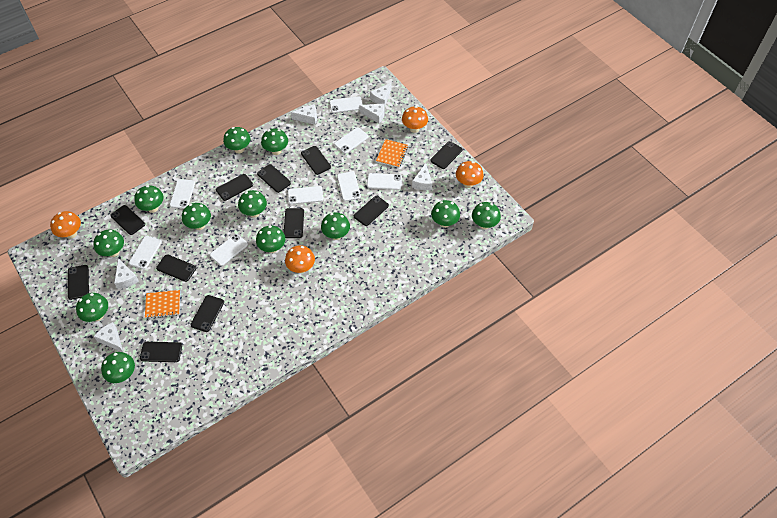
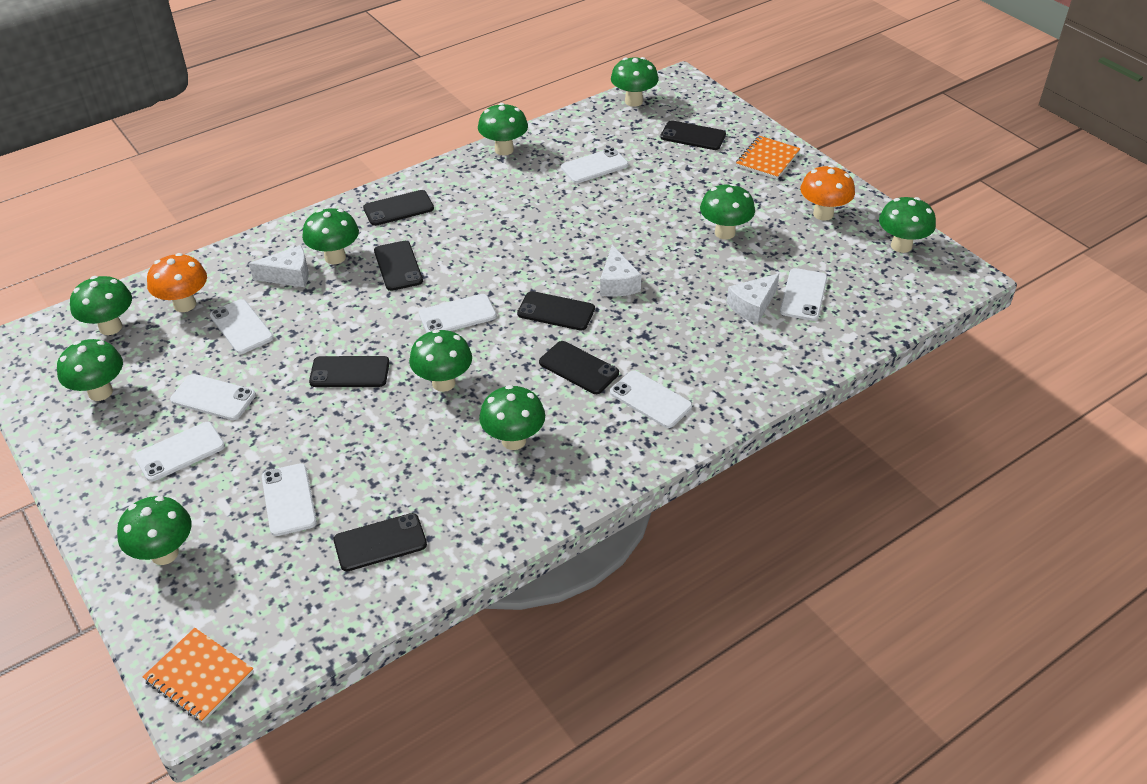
black phone: [68,265,89,300] [110,205,145,235] [140,342,182,362] [156,254,196,282] [190,295,224,332] [216,174,253,201] [257,164,291,193] [284,208,304,238] [301,146,331,175] [354,196,389,226] [430,141,463,169] = 11 -> [309,356,389,387] [333,513,427,571] [363,190,434,226] [374,241,423,291] [517,291,595,331] [539,341,619,394] [660,120,726,150] = 7
green mushroom: [76,293,108,322] [94,230,124,257] [101,352,135,383] [134,185,164,213] [182,203,211,230] [223,127,251,153] [238,190,267,218] [256,226,286,253] [261,129,288,155] [321,213,350,240] [431,200,460,228] [472,202,501,229] = 12 -> [57,339,123,401] [70,276,132,335] [117,496,192,565] [302,208,359,264] [409,329,472,392] [478,103,528,156] [479,385,545,450] [611,57,659,107] [700,183,755,240] [879,197,936,253] = 10
orange mushroom: [50,211,81,239] [285,245,315,273] [402,106,428,133] [456,161,484,188] = 4 -> [147,253,207,312] [800,165,855,221] = 2
white cheese: [94,322,124,353] [114,258,139,289] [291,104,317,125] [359,103,385,123] [370,83,391,105] [412,163,432,190] = 6 -> [249,245,308,287] [600,245,641,297] [727,273,779,324] = 3

